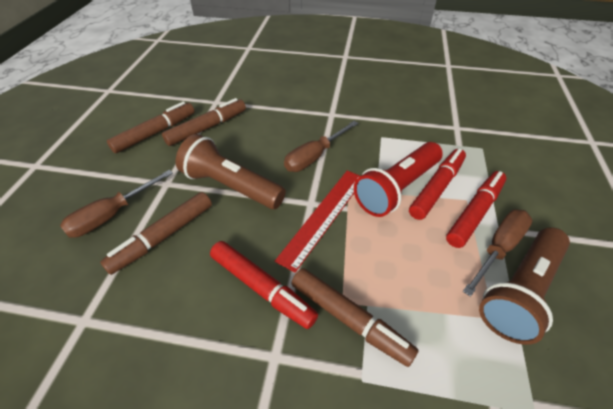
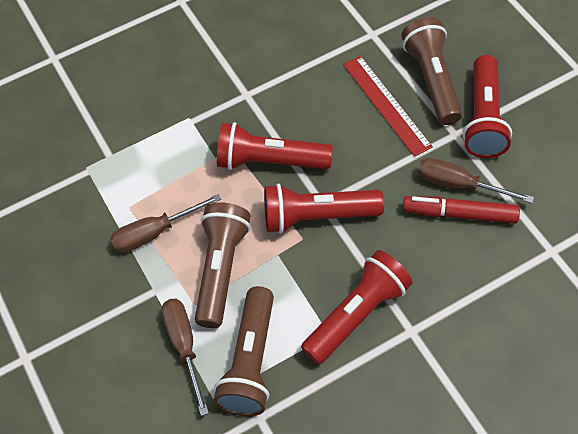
brown flashlight: [176,134,286,209] [479,227,570,345] = 2 -> [195,202,251,328] [214,286,274,416] [401,17,462,125] = 3
brown marker: [100,192,212,275] [107,101,195,153] [162,98,246,146] [291,268,418,367] = 4 -> none = 0
red flashlight: [354,142,443,217] = 1 -> [217,122,333,170] [264,183,384,233] [301,250,413,364] [463,55,512,158] = 4
red marker: [210,241,318,329] [409,149,466,220] [446,171,506,248] = 3 -> [403,196,520,223] = 1

